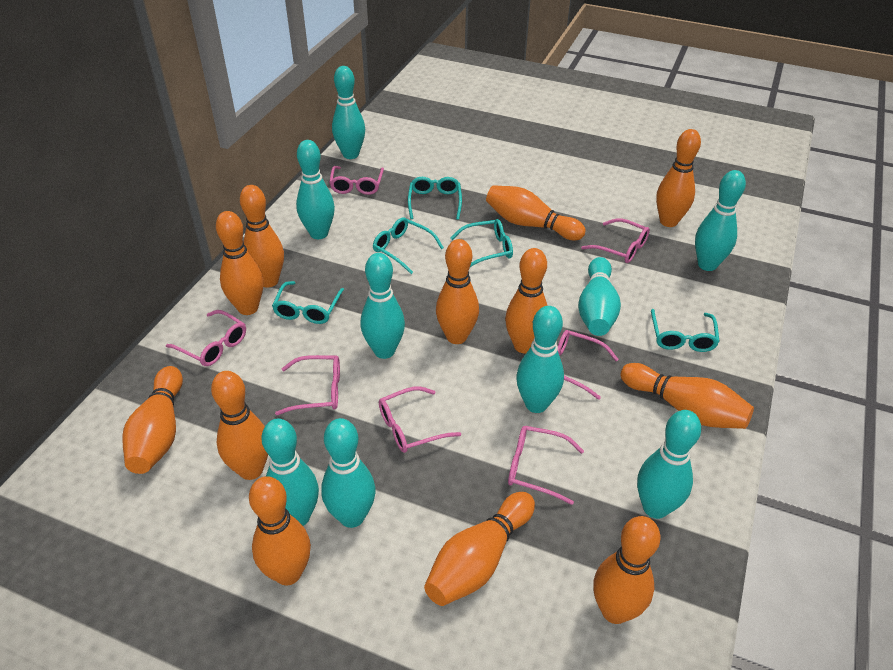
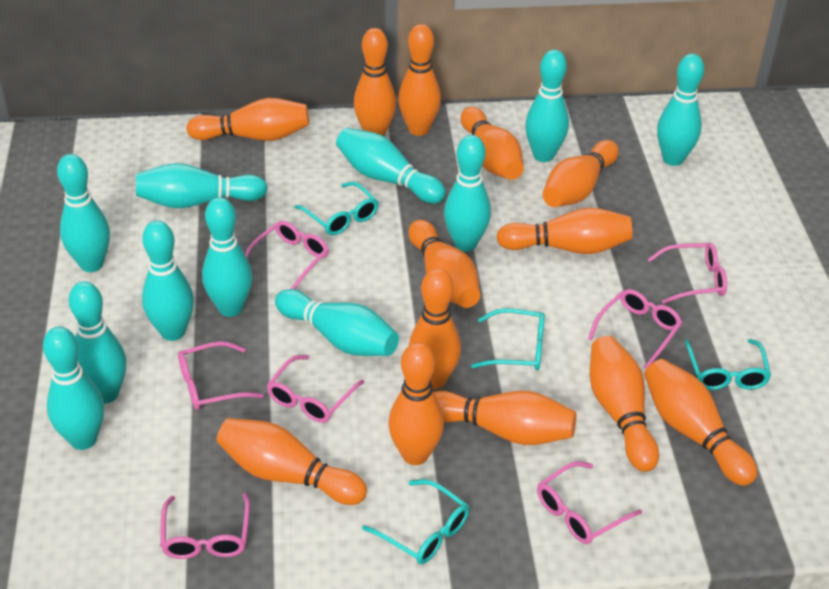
orange bowling pin: [122,366,183,474] [211,371,268,480] [216,211,263,315] [240,185,284,288] [249,476,311,585] [424,492,535,606] [436,239,479,344] [486,185,586,241] [505,248,548,353] [593,516,661,624] [620,363,754,429] [656,129,701,227] = 12 -> [186,98,309,141] [216,418,367,505] [354,28,396,136] [388,342,444,465] [398,24,441,136] [408,220,480,308] [409,268,461,389] [434,391,576,445] [461,107,524,180] [496,207,632,254] [543,140,619,207] [590,336,659,472] [644,359,757,486] = 13
turquoise bowling pin: [262,419,319,526] [296,140,335,239] [321,418,376,528] [332,66,365,159] [361,253,405,359] [516,306,564,413] [578,257,621,336] [637,410,701,519] [695,170,746,271] = 9 -> [43,326,104,450] [57,154,110,272] [68,281,126,404] [136,163,268,208] [142,220,194,341] [202,197,252,317] [275,289,399,356] [336,128,446,204] [444,135,491,251] [525,50,569,162] [657,54,704,166] = 11
turquoise glasses: [272,281,344,324] [373,217,444,274] [408,177,462,220] [451,219,513,267] [651,309,720,352] = 5 -> [294,182,379,235] [362,479,469,564] [471,308,545,371] [685,339,771,390] = 4

